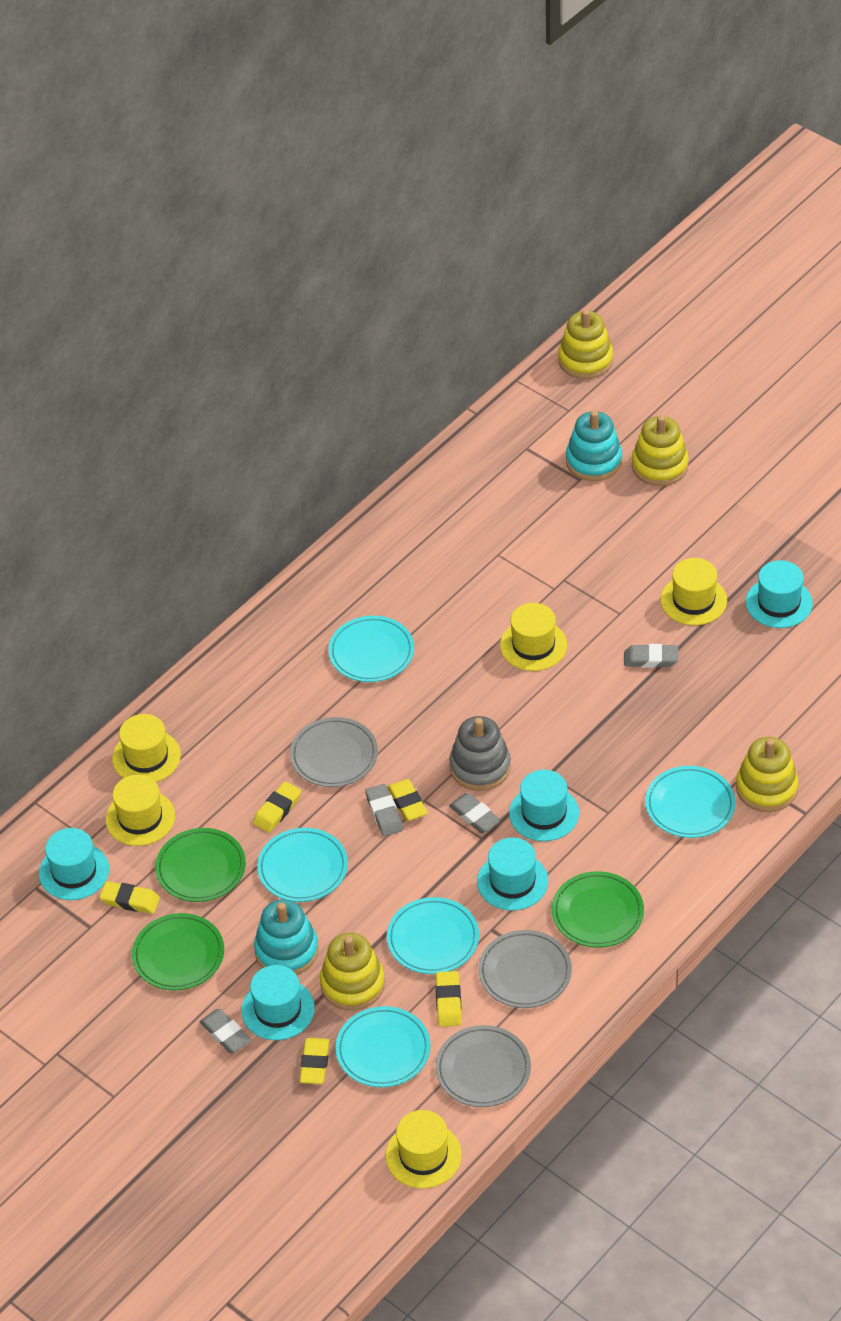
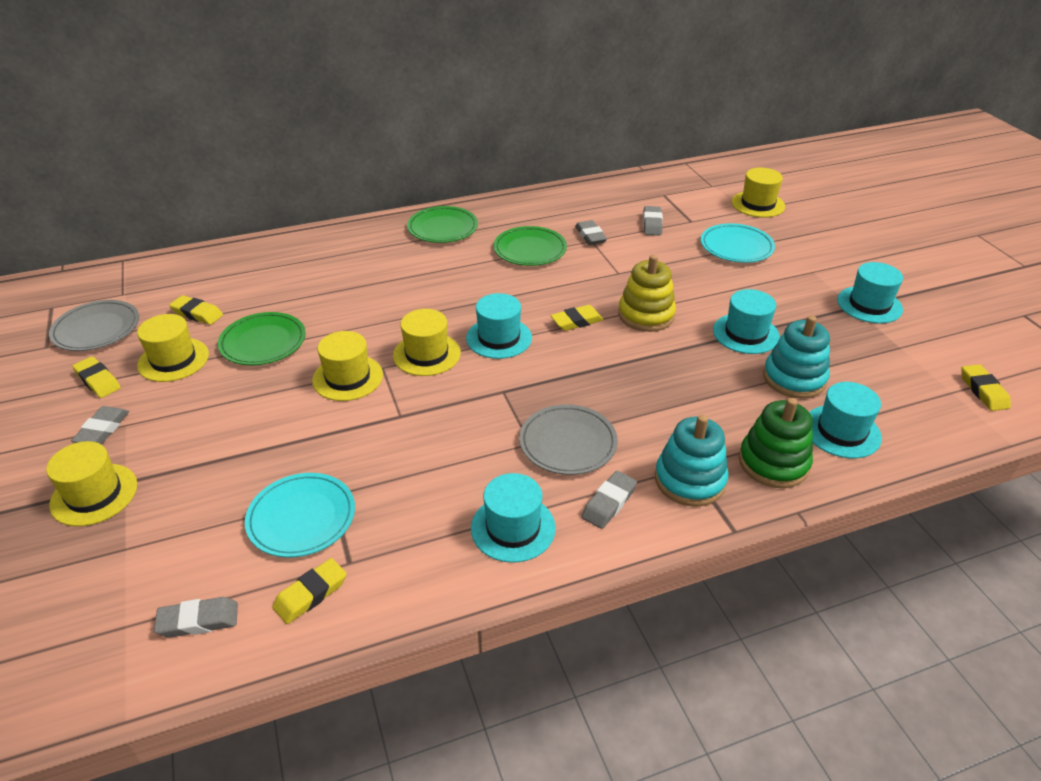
green stacking toy: none = 0 -> [739,398,813,488] = 1
grey eraser: [200,1009,251,1053] [365,784,403,836] [449,793,501,833] [624,644,678,668] = 4 -> [71,406,129,445] [154,597,238,638] [575,220,607,245] [581,471,637,529] [643,206,663,236] = 5
grey plate: [290,717,378,787] [435,1025,531,1107] [478,930,572,1008] = 3 -> [49,300,139,351] [519,404,618,475] = 2
grey stacking toy: [449,716,511,791] = 1 -> none = 0
turquoise plate: [257,828,348,902] [328,616,414,682] [336,1006,431,1087] [387,897,479,974] [645,766,735,838] = 5 -> [245,473,355,558] [701,223,775,263] = 2
yellow stacking toy: [320,933,385,1010] [558,310,613,379] [632,415,689,486] [736,737,798,812] = 4 -> [618,255,676,332] = 1

